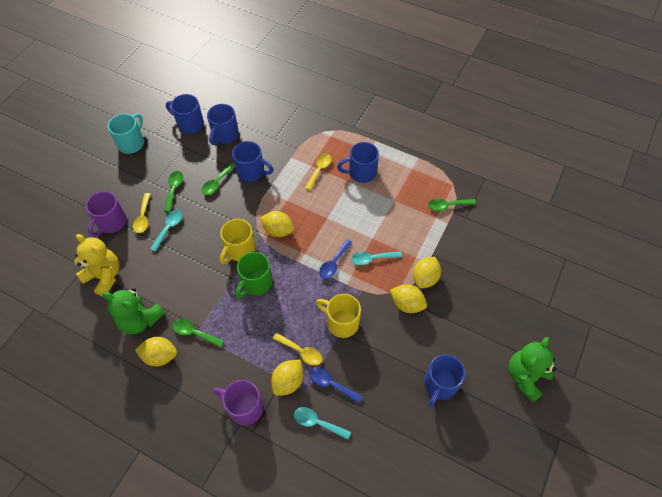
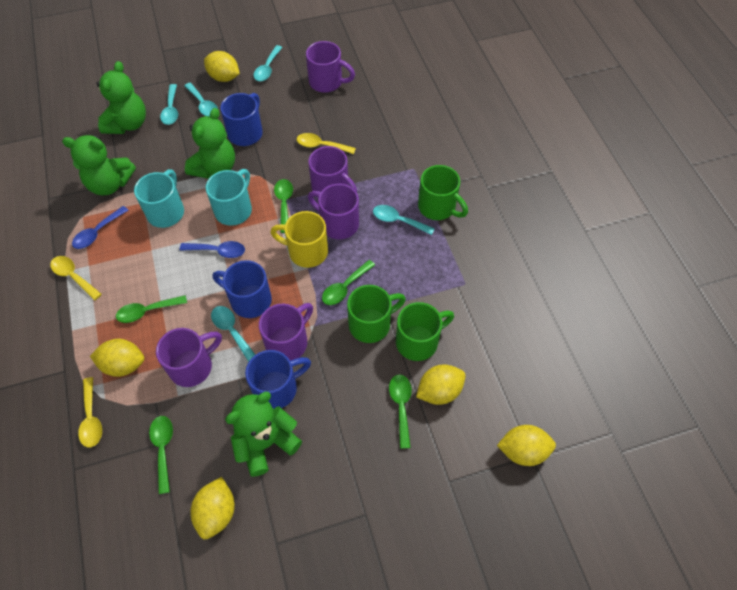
blue mug: [166,94,204,134] [207,104,239,145] [232,141,273,182] [337,142,379,183] [424,354,466,407] = 5 -> [213,260,272,318] [220,93,263,146] [245,350,311,409] = 3
green mug: [235,252,273,298] = 1 -> [347,285,406,343] [396,302,454,361] [418,165,468,220] = 3
green spoon: [164,171,183,212] [172,319,224,347] [201,162,235,195] [428,199,476,211] = 4 -> [116,295,187,323] [149,416,173,494] [274,179,293,233] [322,260,375,305] [389,374,412,449] = 5
green teddy bear: [102,288,165,334] [508,337,556,403] = 2 -> [62,135,136,195] [96,61,146,134] [185,108,235,179] [225,392,302,477] = 4
purple mug: [86,191,127,237] [213,380,263,426] = 2 -> [156,328,222,387] [259,303,313,361] [306,41,355,93] [308,146,357,192] [308,184,359,239] = 5
turquoise mug: [108,113,144,154] = 1 -> [134,169,184,228] [206,169,252,226] = 2
turquoise spoon: [150,210,182,252] [294,407,351,440] [351,251,402,265] = 3 -> [160,84,178,125] [184,83,218,116] [211,306,255,362] [254,45,282,81] [373,205,435,235] = 5
yellow mug: [220,219,256,264] [316,294,361,338] = 2 -> [270,211,328,268] = 1
yellow teddy bear: [74,234,119,297] = 1 -> none = 0

